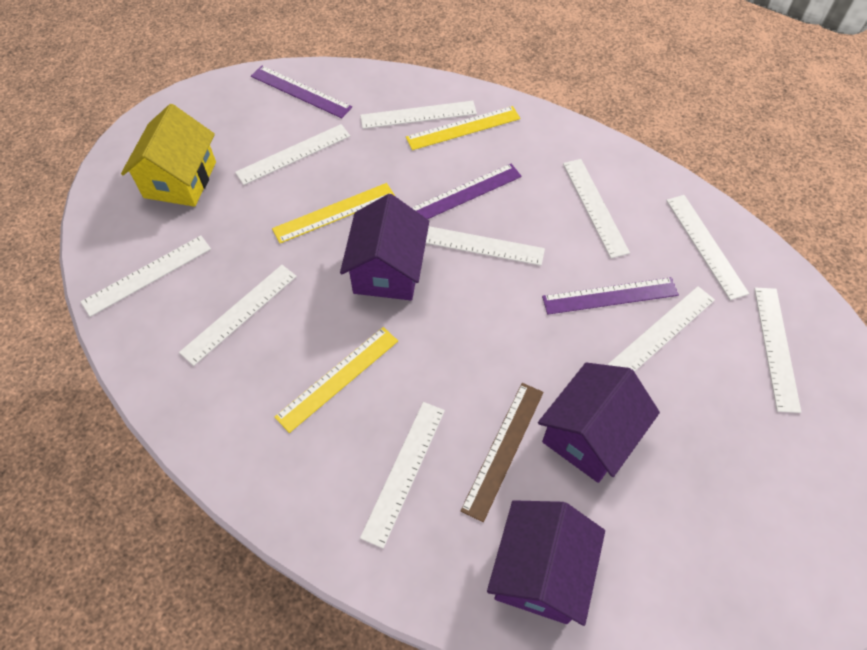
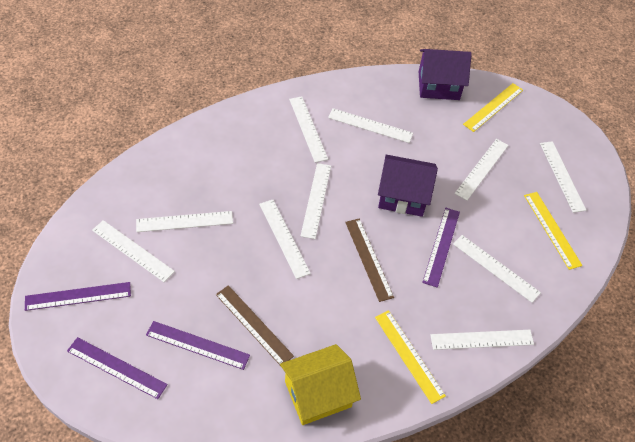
brown ruler: [460,383,543,522] = 1 -> [216,285,294,365] [345,218,394,302] = 2
purple house: [340,194,429,300] [487,500,605,626] [538,363,660,483] = 3 -> [378,155,438,217] [419,49,472,100] = 2
purple ruler: [251,66,352,118] [411,164,522,219] [542,277,679,315] = 3 -> [25,282,131,311] [67,337,168,399] [146,321,250,370] [422,208,460,288] = 4

